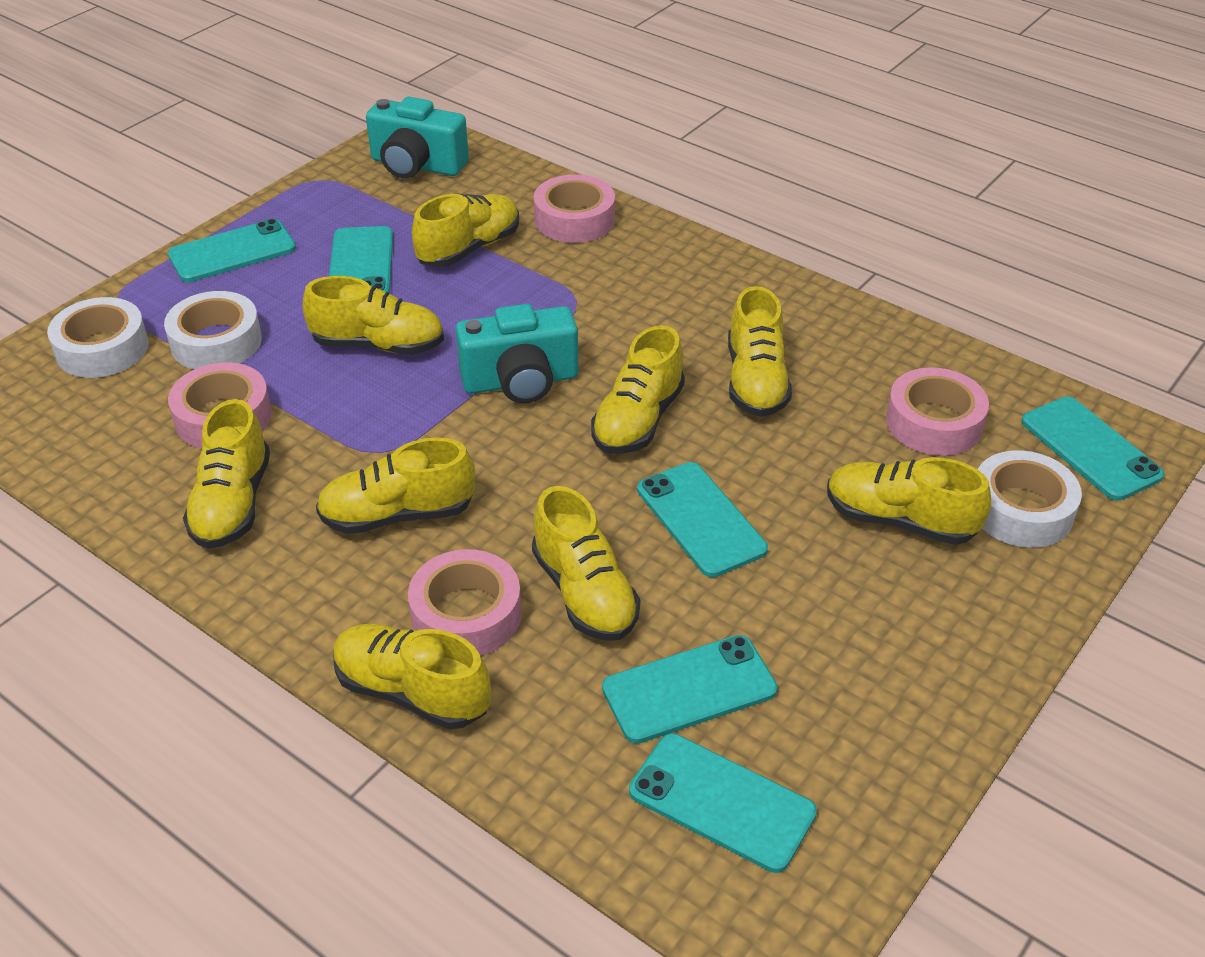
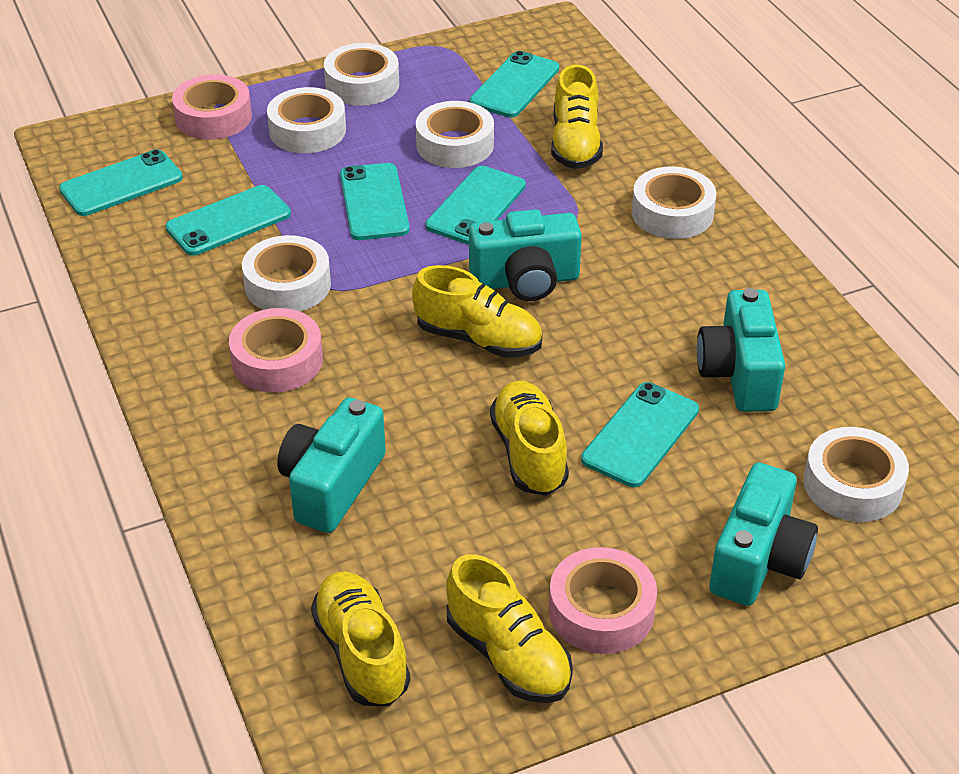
pink tape: [168,362,272,449] [408,549,521,656] [534,175,615,243] [886,367,989,456] = 4 -> [172,74,252,140] [229,308,323,392] [549,547,657,654] = 3
turquoise camera: [366,97,469,178] [455,304,578,403] = 2 -> [277,398,386,533] [469,209,582,301] [697,288,785,412] [709,463,818,606] = 4
white tape: [47,297,149,378] [164,291,262,369] [978,450,1082,548] = 3 -> [242,235,331,312] [267,87,346,153] [324,43,399,106] [416,101,494,168] [632,166,716,239] [804,427,909,522] = 6
yellow shoe: [183,399,270,549] [303,276,444,355] [316,437,475,534] [333,623,491,729] [412,194,519,267] [532,486,640,641] [591,325,685,454] [728,286,792,417] [827,457,991,545] = 9 -> [311,571,410,706] [412,265,542,358] [446,554,573,703] [490,381,569,496] [551,64,603,169] = 5

